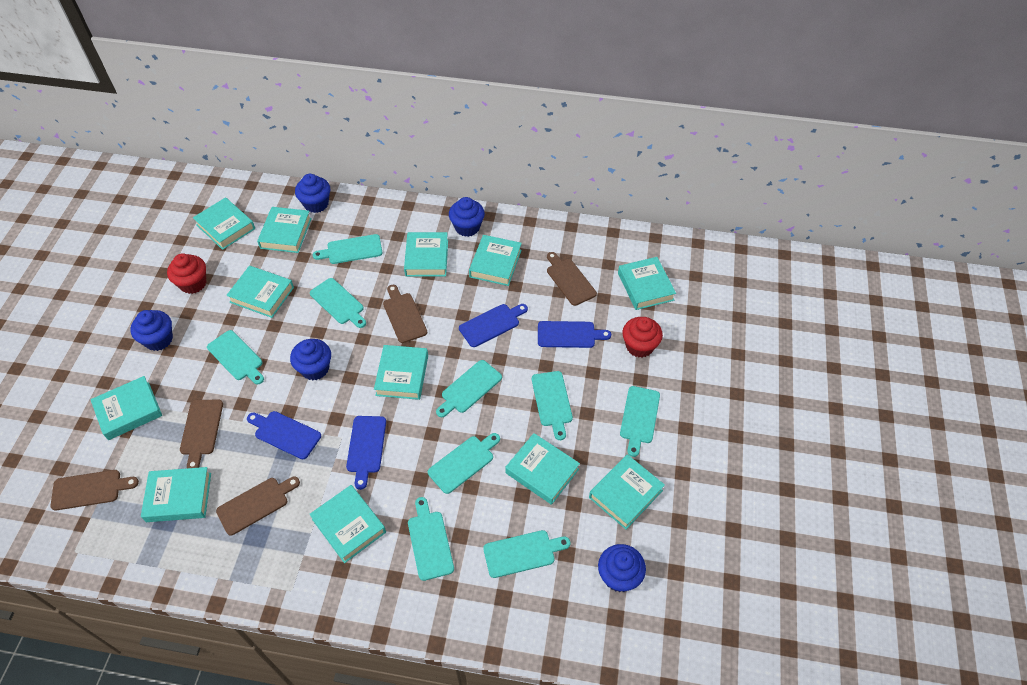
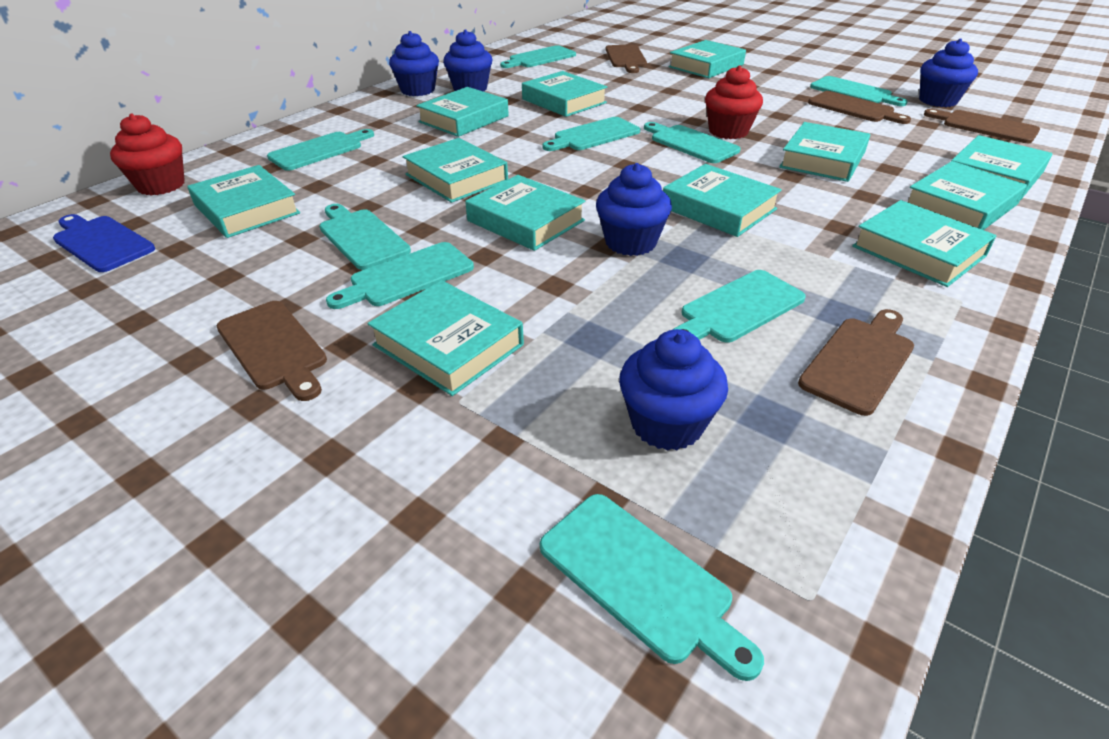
blue cutting board: [247,411,321,459] [346,416,386,490] [459,304,528,347] [538,321,611,348] = 4 -> [53,214,155,272] = 1

